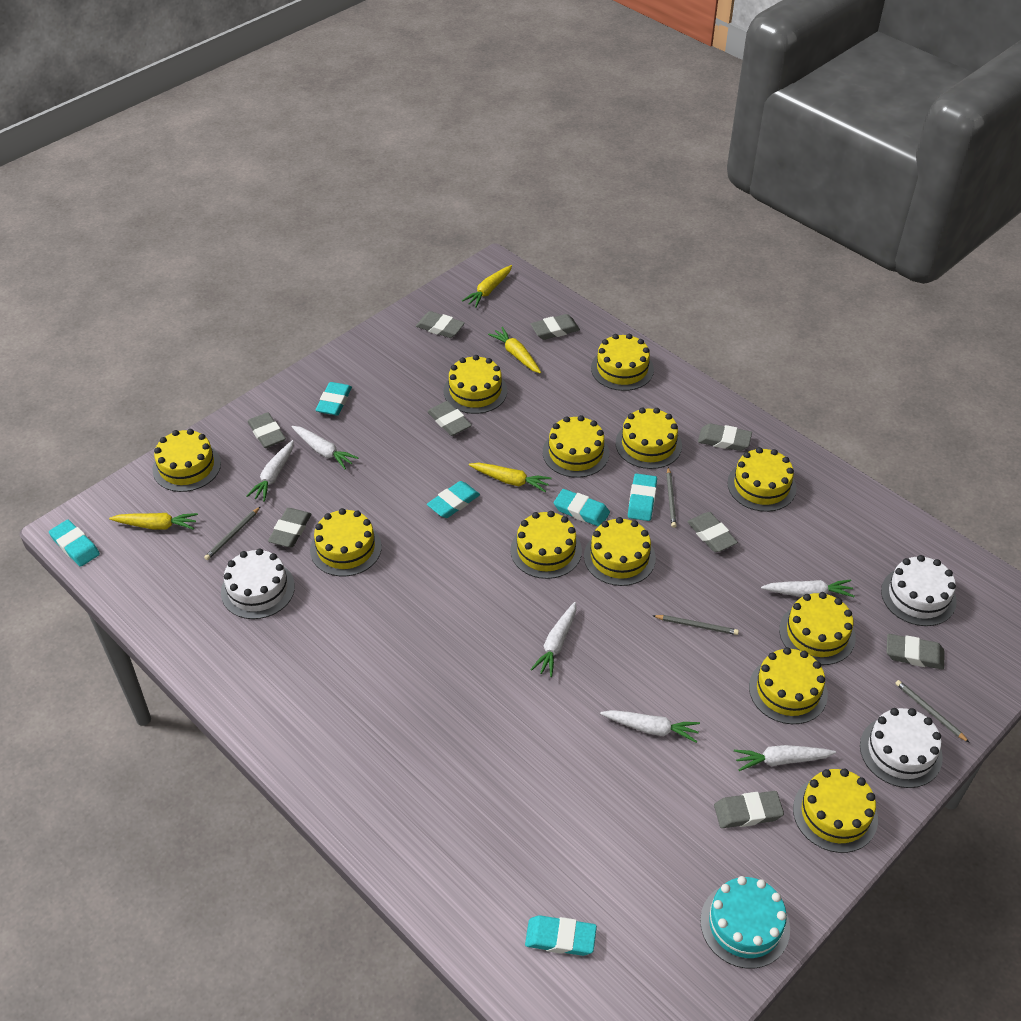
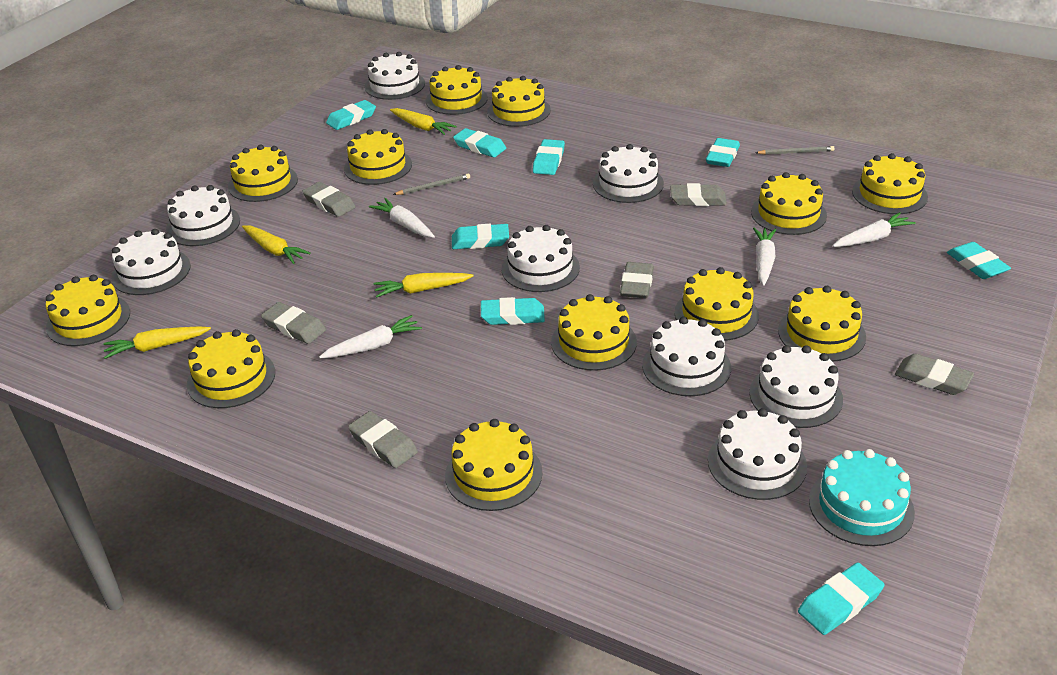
grey eraser: [247,412,286,448] [268,508,311,547] [416,311,465,338] [427,401,472,436] [531,314,580,340] [687,512,738,552] [698,423,752,451] [714,791,784,828] [887,634,944,669] = 9 -> [261,302,326,344] [302,182,355,217] [348,411,418,468] [620,262,654,298] [670,183,727,206] [895,354,974,395] = 6
grey pencil: [204,506,261,560] [652,615,739,635] [667,467,677,528] [895,680,970,743] = 4 -> [393,174,470,195] [755,146,835,155] = 2
turquoise eraser: [49,520,100,567] [316,382,352,415] [427,481,480,518] [525,915,597,956] [554,489,610,526] [628,474,657,521] = 6 -> [326,100,376,130] [452,224,509,249] [453,128,506,157] [481,297,545,325] [533,139,565,175] [706,138,740,167] [798,563,885,635] [947,242,1011,279] = 8
white cake: [221,548,295,619] [860,708,943,788] [881,555,957,626] = 3 -> [111,229,191,295] [166,185,240,246] [365,52,425,100] [501,225,580,292] [593,144,664,203] [642,317,731,396] [708,408,807,500] [750,345,843,428] = 8
white carrot: [246,440,294,502] [292,426,358,469] [530,602,576,677] [600,710,700,743] [734,745,836,771] [761,580,855,597] = 6 -> [319,315,422,358] [369,198,435,238] [753,227,776,286] [833,212,916,247] = 4

